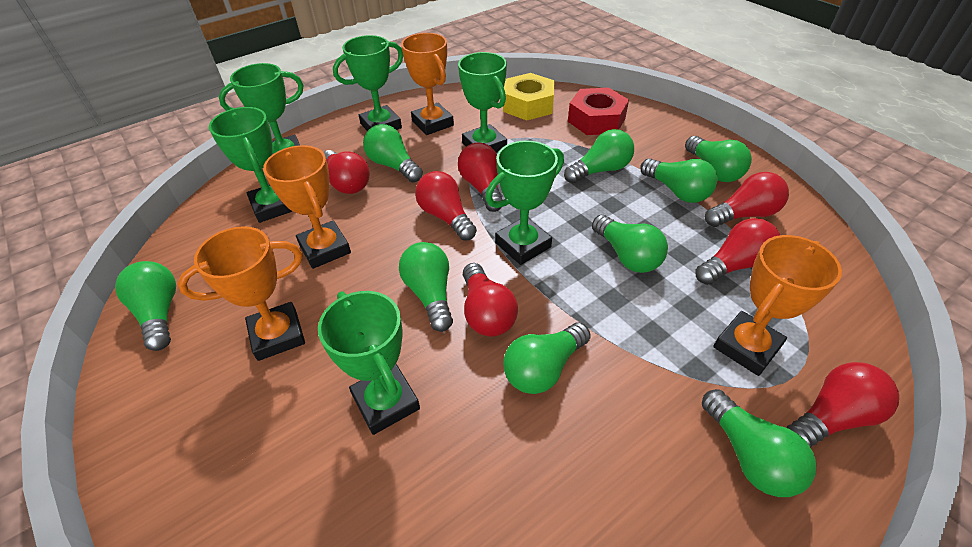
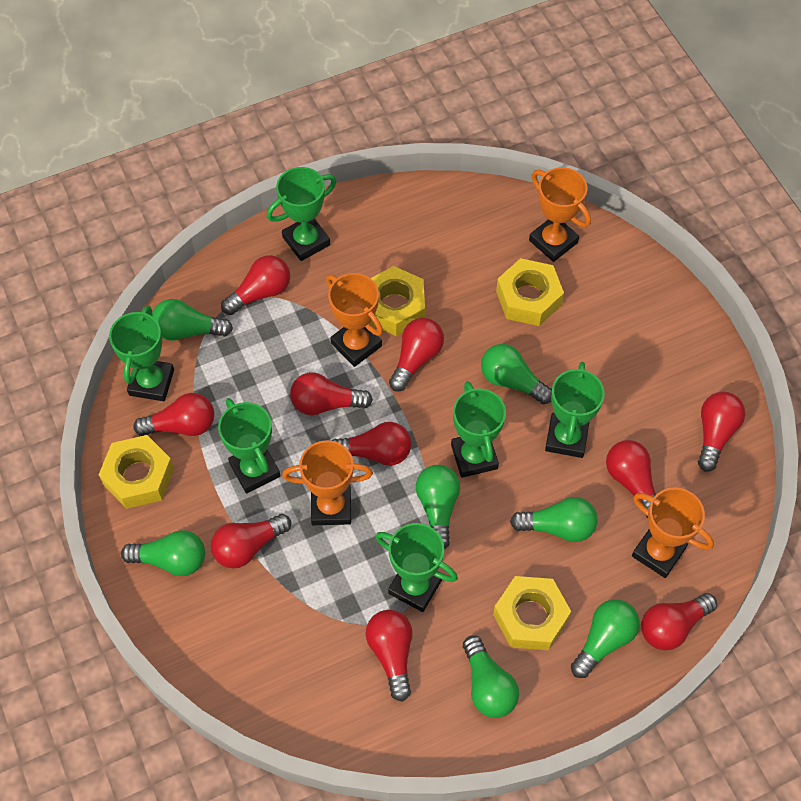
green light bulb: [115,261,176,351] [363,124,423,182] [399,242,453,332] [503,322,591,394] [564,129,634,183] [592,215,668,273] [640,158,718,203] [685,136,752,182] [702,389,816,497] = 9 -> [121,530,205,576] [152,299,233,341] [416,465,460,549] [463,636,519,718] [481,344,552,404] [510,497,598,542] [571,599,640,678] = 7
red light bulb: [323,150,370,194] [415,171,477,241] [458,142,502,212] [463,263,518,336] [695,218,780,285] [705,172,789,227] [786,362,899,448] = 7 -> [134,393,214,436] [211,514,291,568] [221,255,290,315] [290,372,373,416] [332,422,411,466] [365,610,413,702] [389,318,444,392] [606,440,656,518] [641,593,717,651] [698,392,745,471] = 10
red nut: [568,87,629,135] = 1 -> none = 0
yellow nut: [503,73,555,120] = 1 -> [99,435,174,509] [369,266,425,336] [493,576,571,650] [496,258,564,326] = 4

